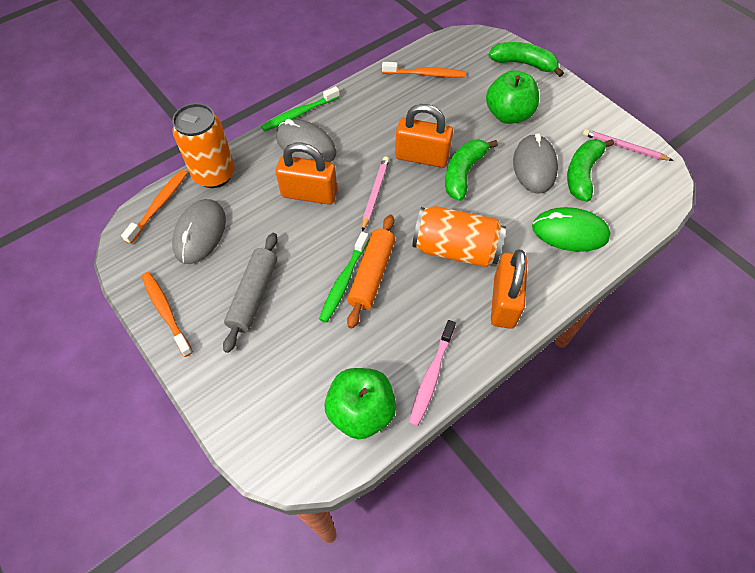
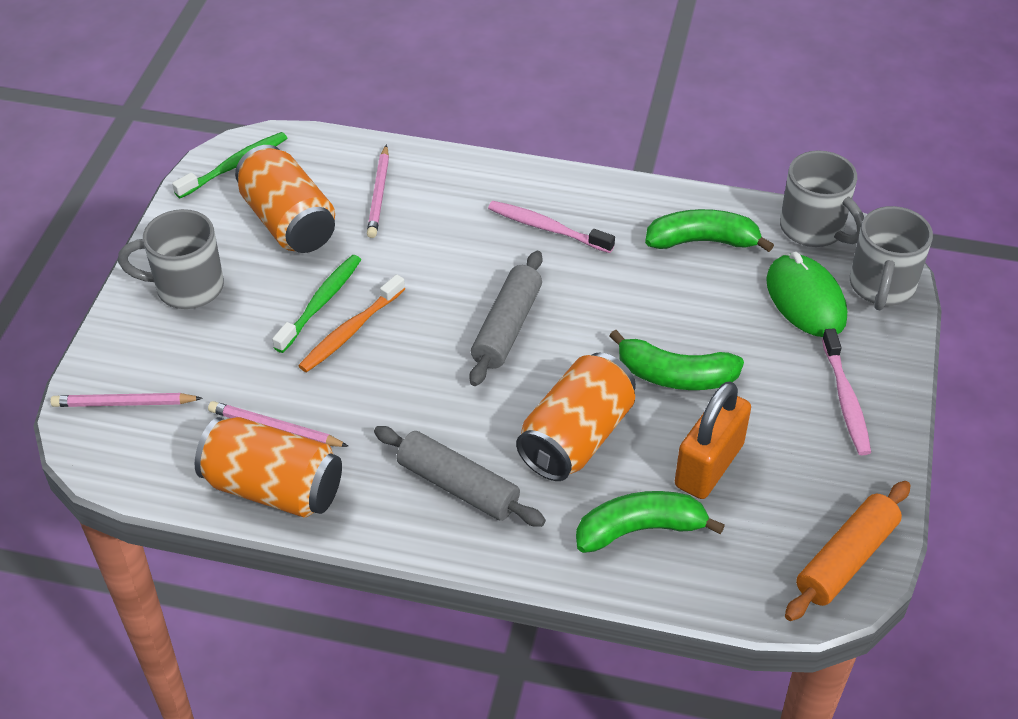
green apple: [325,368,396,439] [486,70,539,124] = 2 -> none = 0
grey mouse: [172,199,226,264] [276,119,336,162] [513,133,558,194] = 3 -> none = 0
grey mug: none = 0 -> [118,209,224,309] [780,150,864,247] [850,206,933,311] = 3
grey rolling pin: [223,233,277,353] = 1 -> [374,426,546,527] [469,251,542,386] = 2
orange can: [172,103,235,188] [412,206,506,267] = 2 -> [195,417,342,517] [235,145,335,253] [516,353,636,481] = 3
orange padlock: [276,143,337,205] [395,104,453,168] [491,250,527,329] = 3 -> [675,381,751,499] = 1
orange toothbrush: [121,170,187,244] [141,272,193,357] [382,62,465,77] = 3 -> [298,274,405,372] = 1
pink pencil: [362,157,389,231] [583,129,673,161] = 2 -> [50,393,203,407] [208,401,349,447] [367,144,389,238] = 3
pink toothbrush: [409,320,456,427] = 1 -> [488,201,615,253] [822,328,871,455] = 2

